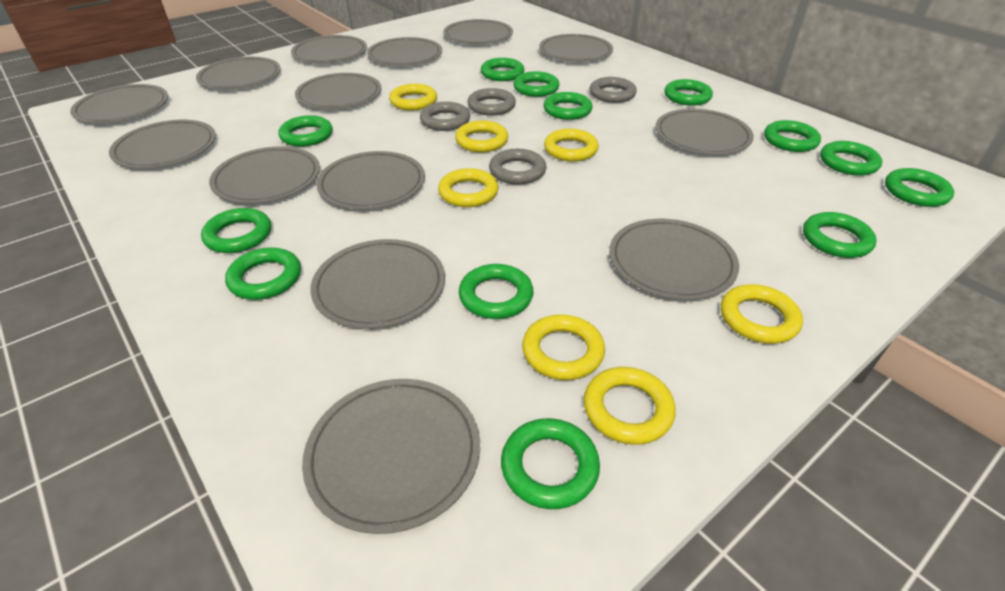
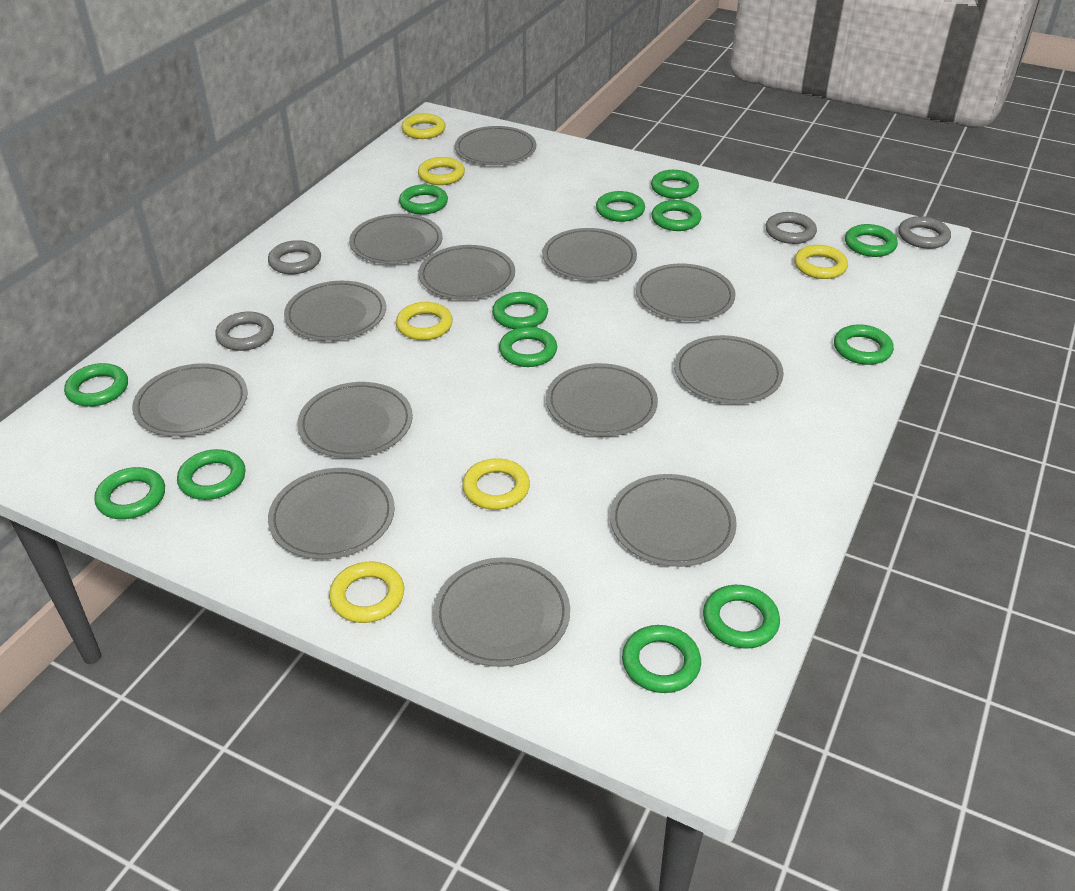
grey plate: [70,84,168,124] [109,120,216,168] [196,57,281,90] [209,147,320,203] [291,35,367,63] [295,73,381,109] [302,379,480,534] [310,239,445,329] [316,151,425,209] [367,37,442,66] [443,19,513,44] [539,34,613,62] [609,219,739,300] [656,109,754,155] = 14 -> [132,363,247,437] [268,468,395,559] [284,281,386,341] [297,382,413,458] [349,214,443,264] [419,245,515,300] [433,557,570,667] [455,126,536,165] [542,228,637,280] [546,363,658,436] [610,474,737,567] [636,264,736,321] [674,335,784,404] = 13
yellow ring: [389,84,437,111] [438,168,499,207] [455,121,508,152] [522,314,605,380] [544,129,599,162] [584,367,676,445] [721,284,803,344] = 7 -> [329,562,404,623] [396,302,453,340] [401,114,445,139] [418,157,465,185] [462,458,530,510] [794,245,848,279] = 6

